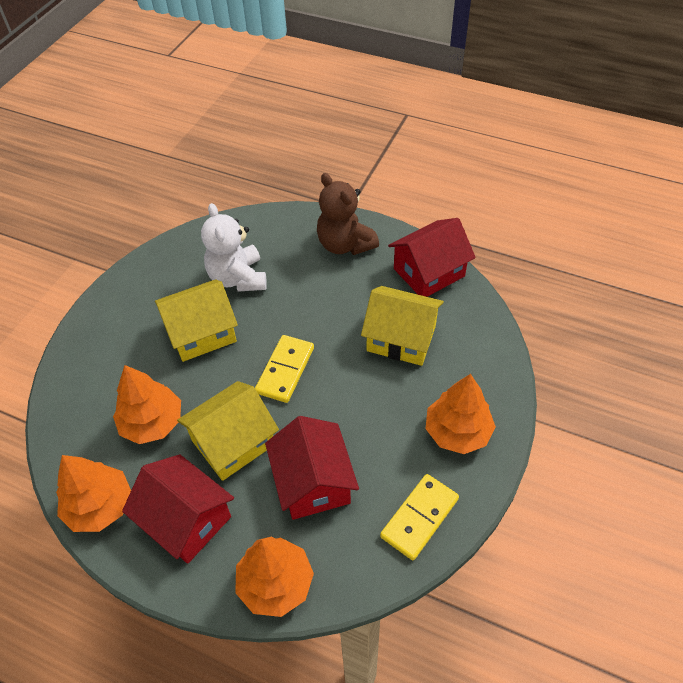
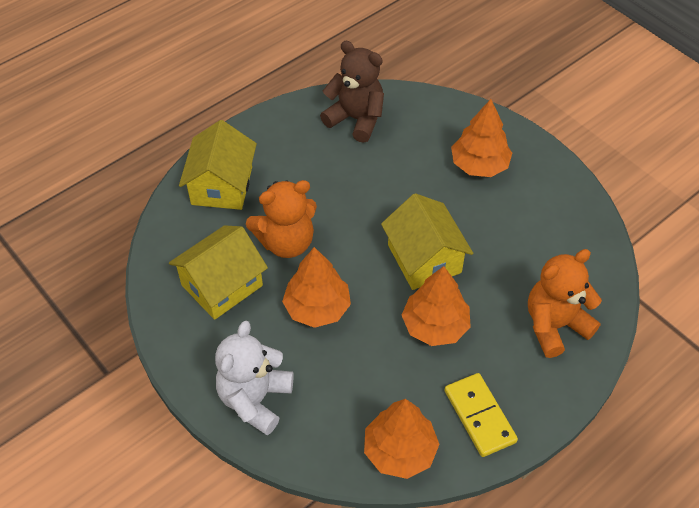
orange teddy bear: none = 0 -> [246,180,317,258] [528,249,602,358] = 2
red house: [122,454,234,564] [265,416,359,520] [388,218,476,297] = 3 -> none = 0
yellow domino: [255,335,314,403] [380,474,459,560] = 2 -> [445,373,518,457] = 1

